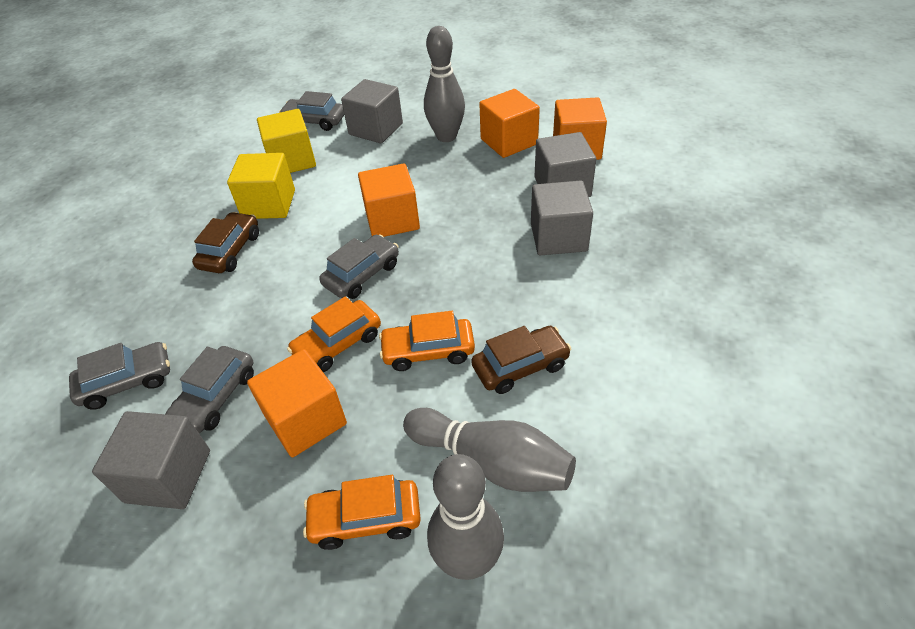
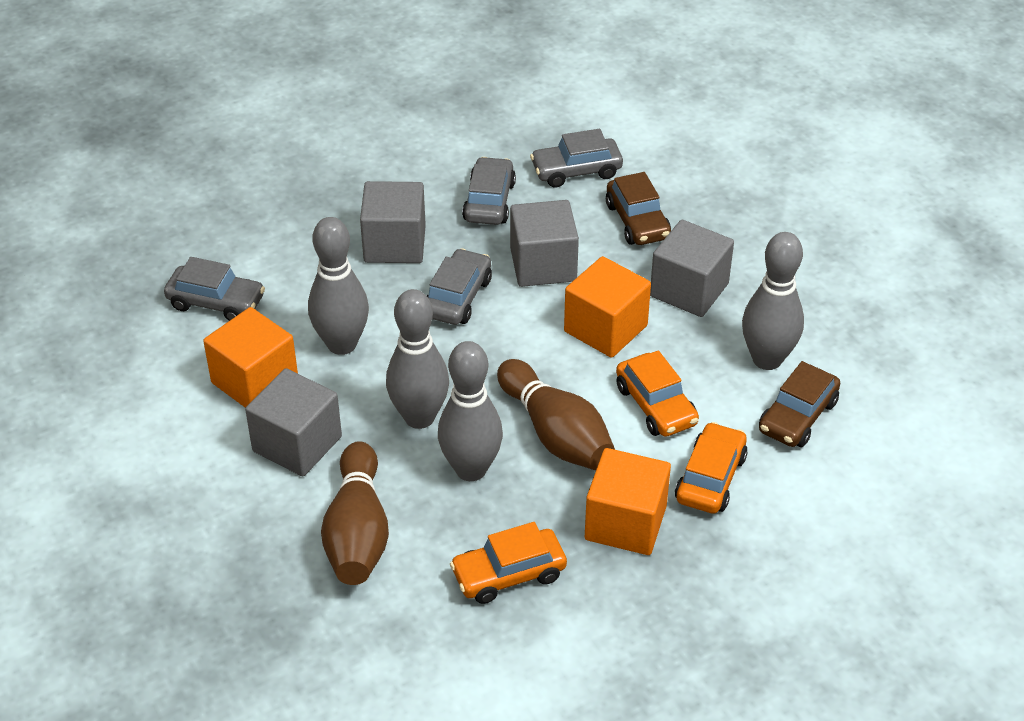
brown bowling pin: none = 0 -> [321,441,389,585] [497,359,615,470] = 2
grey bowling pin: [403,408,576,492] [424,26,465,142] [427,454,504,580] = 3 -> [308,217,369,355] [386,289,449,429] [438,341,503,481] [742,232,804,370] = 4
orange cube: [247,349,347,457] [358,164,420,237] [479,89,540,158] [553,97,607,160] = 4 -> [203,307,298,408] [564,256,651,358] [585,448,671,555] = 3
yellow cube: [227,153,295,219] [257,109,316,173] = 2 -> none = 0

